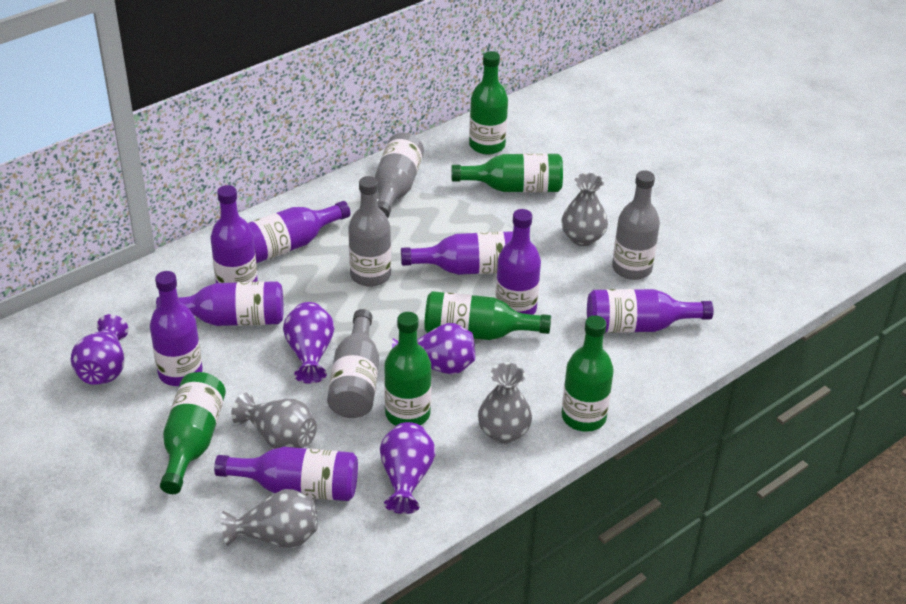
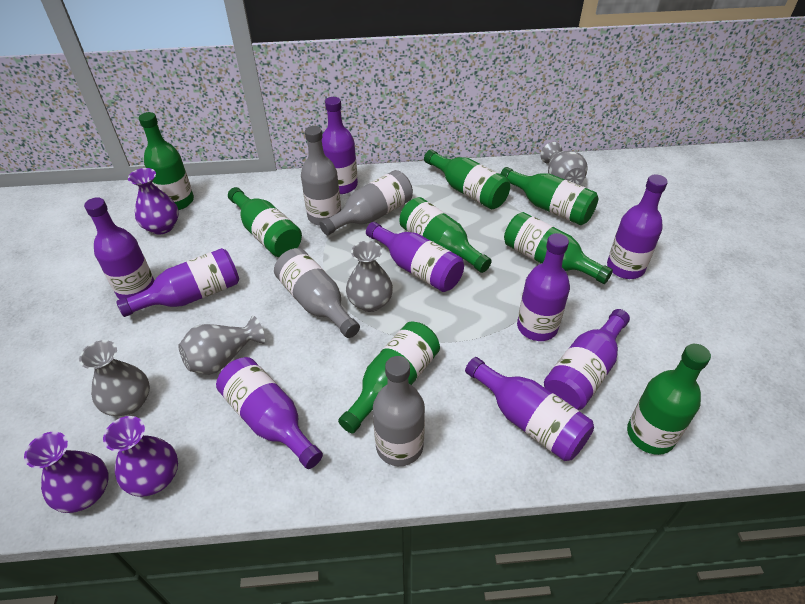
green bottle: [160,372,226,494] [384,312,431,426] [424,291,551,340] [451,154,563,192] [469,51,508,155] [562,315,614,432] = 6 -> [139,112,194,210] [228,187,302,257] [338,322,440,434] [400,197,492,273] [424,150,510,209] [500,167,598,225] [504,212,613,284] [627,344,711,455] = 8
purple bottle: [150,271,203,386] [156,281,283,326] [210,185,258,283] [214,447,358,501] [248,201,351,263] [401,231,513,275] [495,209,541,315] [587,289,714,333] = 8 -> [84,197,155,299] [116,248,239,317] [216,357,323,469] [322,97,358,194] [366,222,464,292] [465,357,594,461] [517,233,570,341] [544,309,630,410] [607,174,668,279] = 9
purple vase: [71,314,128,385] [283,302,334,384] [380,422,435,514] [392,323,475,375] = 4 -> [24,431,109,513] [103,416,178,497] [128,168,179,234] = 3

